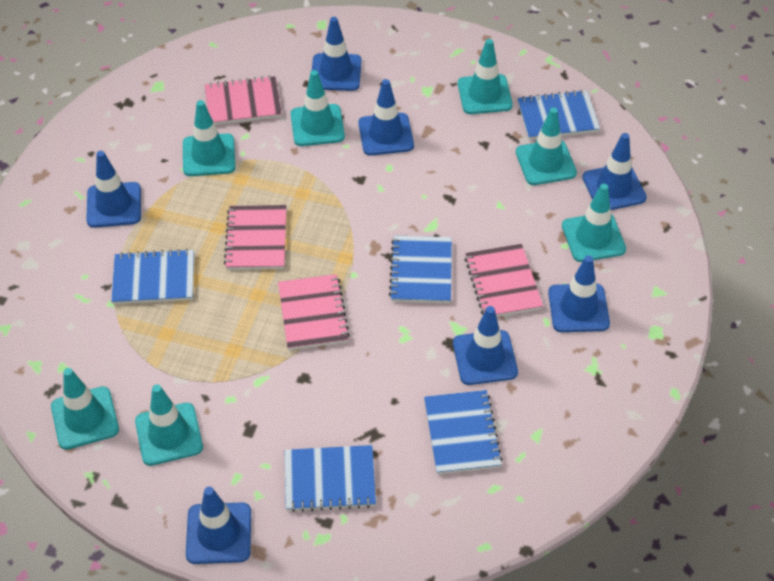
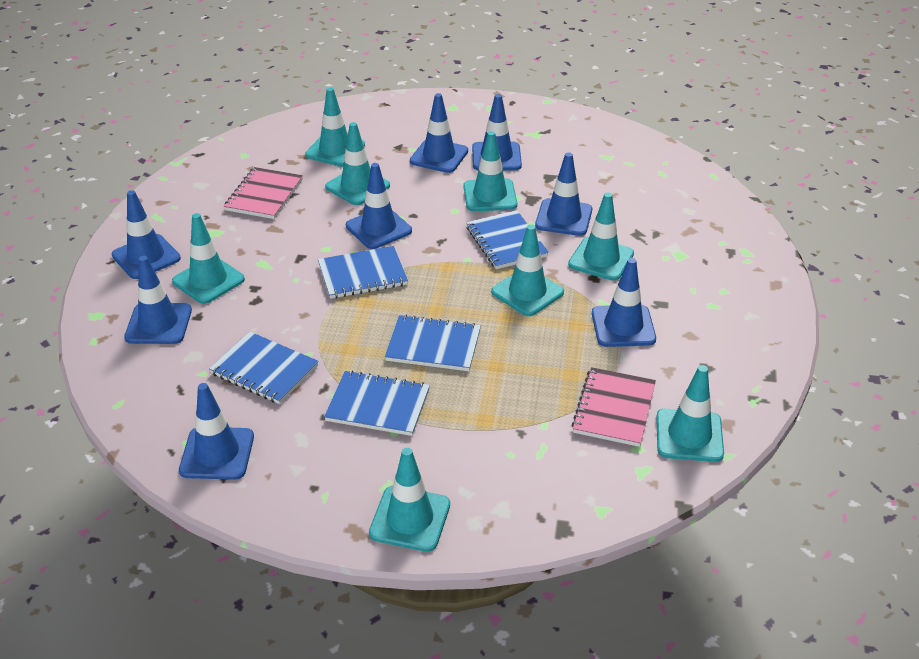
blue traffic cone: [86,151,141,228] [186,487,251,564] [312,17,362,91] [358,79,414,156] [453,306,518,385] [548,255,610,332] [582,133,647,210] = 7 -> [112,190,181,279] [124,256,192,344] [179,383,254,480] [346,163,412,249] [410,93,468,173] [472,94,522,171] [535,152,592,236] [592,258,656,347] = 8
pink notebook: [205,76,282,125] [224,205,286,270] [278,274,350,350] [465,244,543,317] = 4 -> [224,167,303,219] [572,367,656,447] = 2
turquoise traffic cone: [51,368,119,450] [135,384,203,466] [183,100,235,176] [291,70,345,146] [458,39,513,114] [516,108,577,185] [562,184,626,262] = 7 -> [172,213,245,304] [305,87,365,167] [325,122,390,205] [369,448,450,552] [463,131,517,212] [491,225,564,316] [568,193,634,281] [656,365,724,462] = 8

